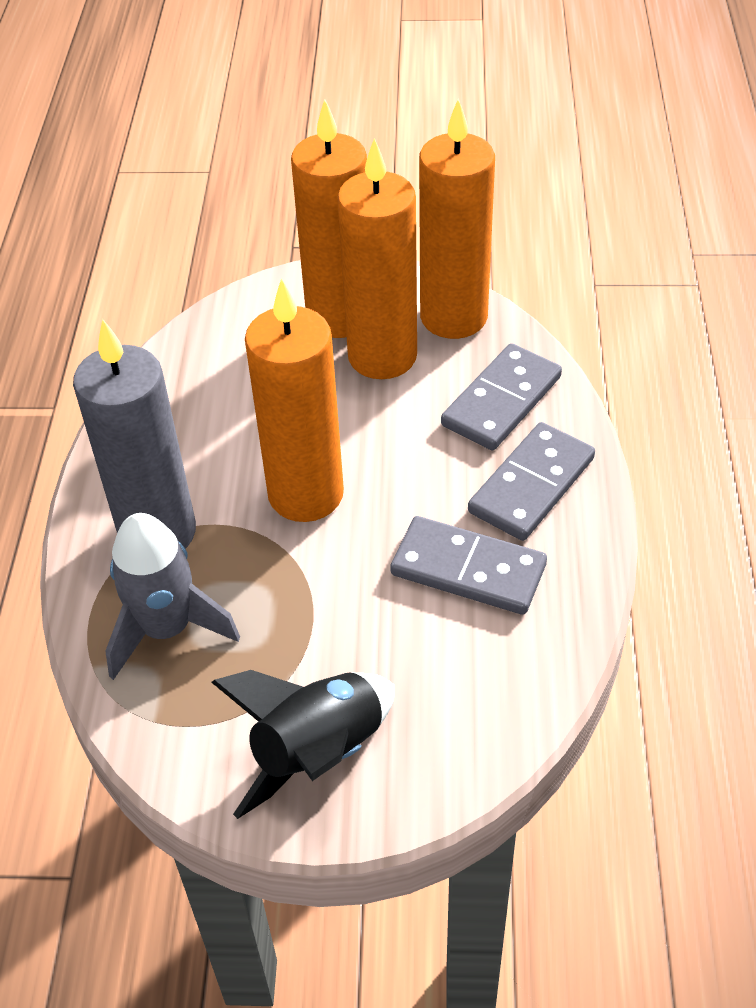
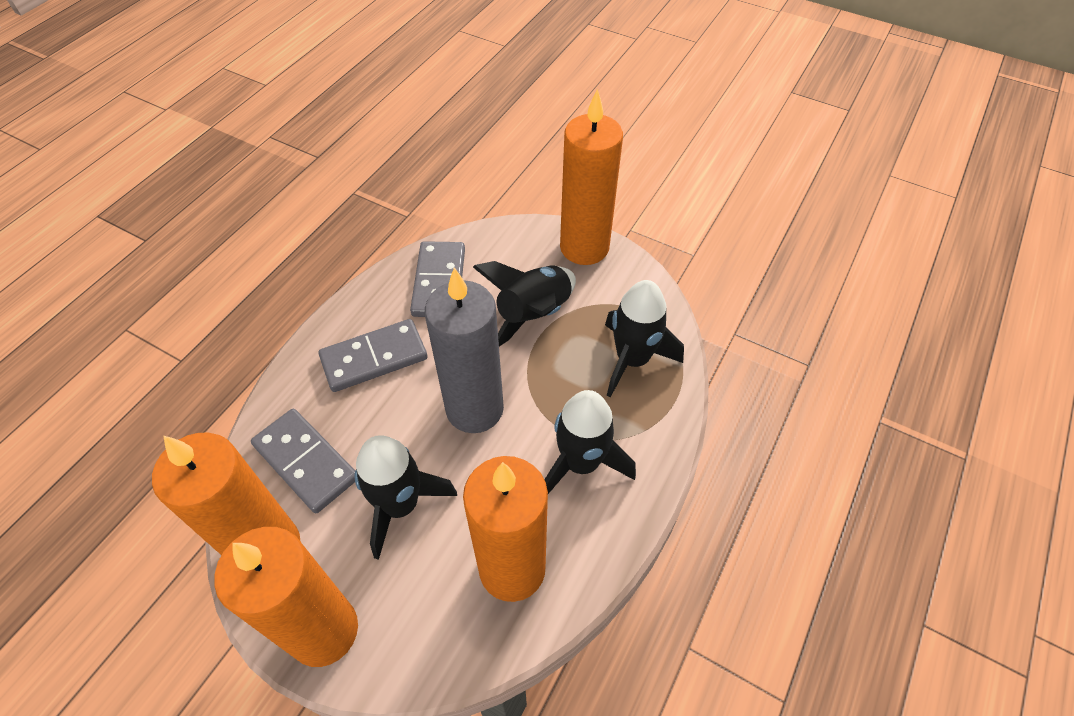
black rocket: [211,670,395,819] = 1 -> [355,435,457,560] [473,261,576,346] [544,390,636,494] [605,280,684,397] = 4
grey rocket: [105,513,240,680] = 1 -> none = 0

